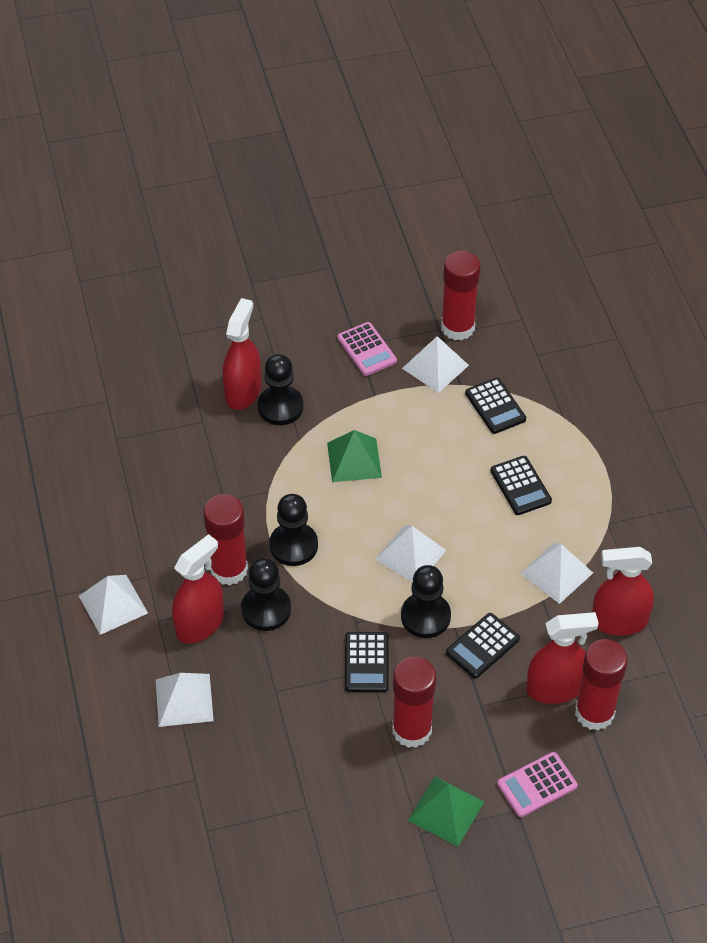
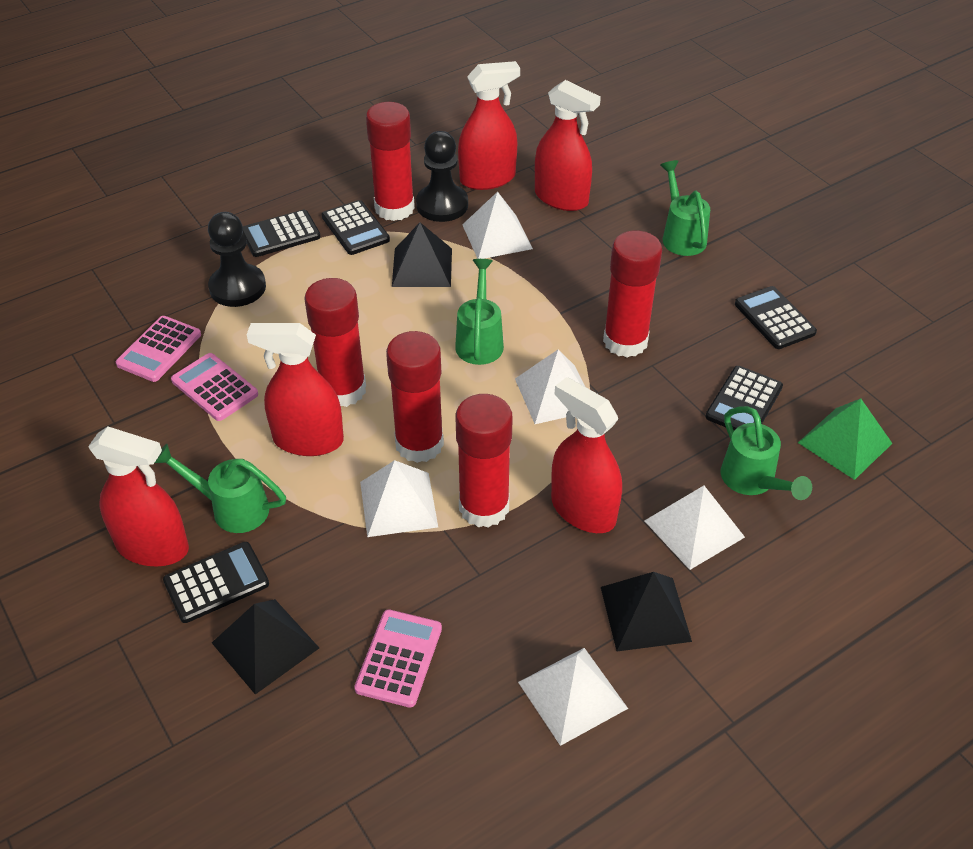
black calculator: [345,632,389,692] [446,613,520,678] [465,378,526,434] [491,456,552,515] = 4 -> [163,542,269,623] [243,210,321,257] [322,200,390,255] [705,366,783,431] [735,286,817,349] = 5
black pawn: [241,558,291,631] [257,354,304,425] [269,494,318,566] [401,565,451,638] = 4 -> [208,212,266,307] [416,131,468,222] = 2
black pyramid: none = 0 -> [212,599,319,694] [392,223,452,287] [601,572,692,651] = 3
green pyramid: [327,430,382,482] [408,777,484,847] = 2 -> [798,398,893,480] = 1
green watering can: none = 0 -> [155,444,286,533] [455,259,504,365] [660,160,710,256] [721,406,812,500] = 4
pink calculator: [337,322,397,376] [497,752,578,817] = 2 -> [116,316,201,382] [171,353,258,421] [354,609,442,708] = 3
red glue stick: [203,494,248,586] [392,657,436,748] [441,251,480,340] [575,639,628,731] = 4 -> [304,278,366,407] [366,102,415,221] [386,331,444,463] [455,394,513,528] [603,231,662,357] = 5
red spray bottle: [172,534,224,644] [223,298,261,410] [527,612,599,704] [592,547,654,636] = 4 -> [88,426,189,567] [247,323,344,456] [458,61,520,190] [535,80,601,211] [551,377,622,533] = 5

